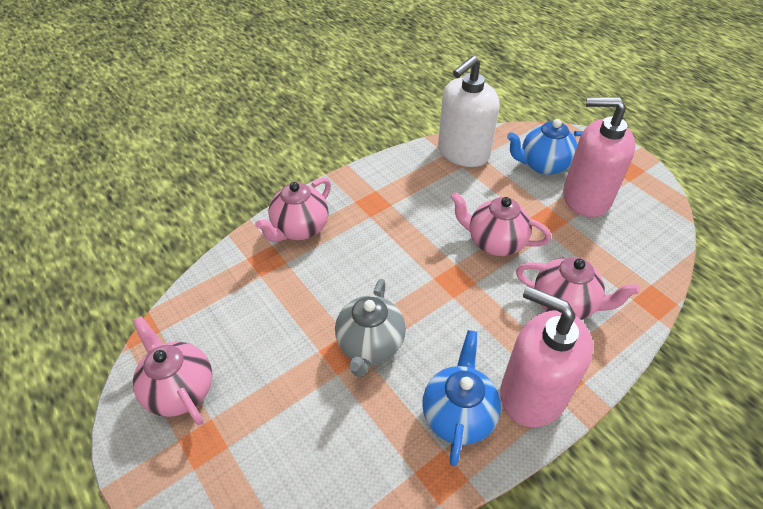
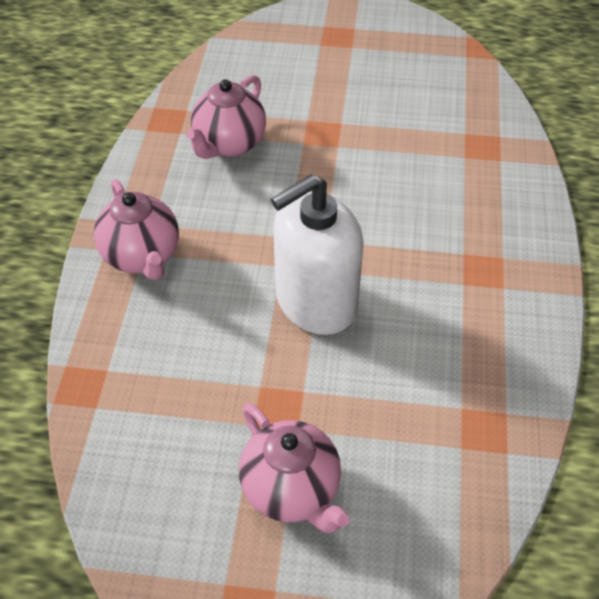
blue teapot: [422,330,501,466] [507,119,583,175] = 2 -> none = 0
grey teapot: [335,279,406,377] = 1 -> none = 0
pink soap dispenser: [500,286,593,427] [563,97,636,217] = 2 -> none = 0
pink teapot: [133,316,212,425] [255,177,331,242] [451,192,551,256] [516,257,640,320] = 4 -> [94,179,179,280] [186,75,266,159] [239,403,349,533] = 3

